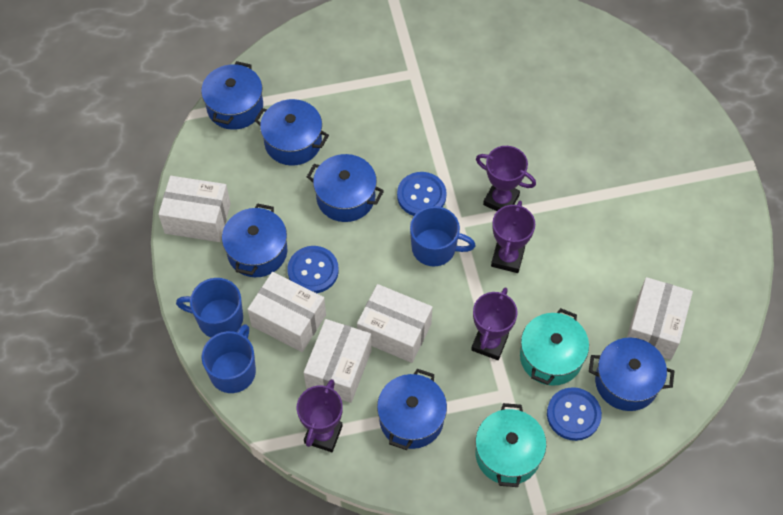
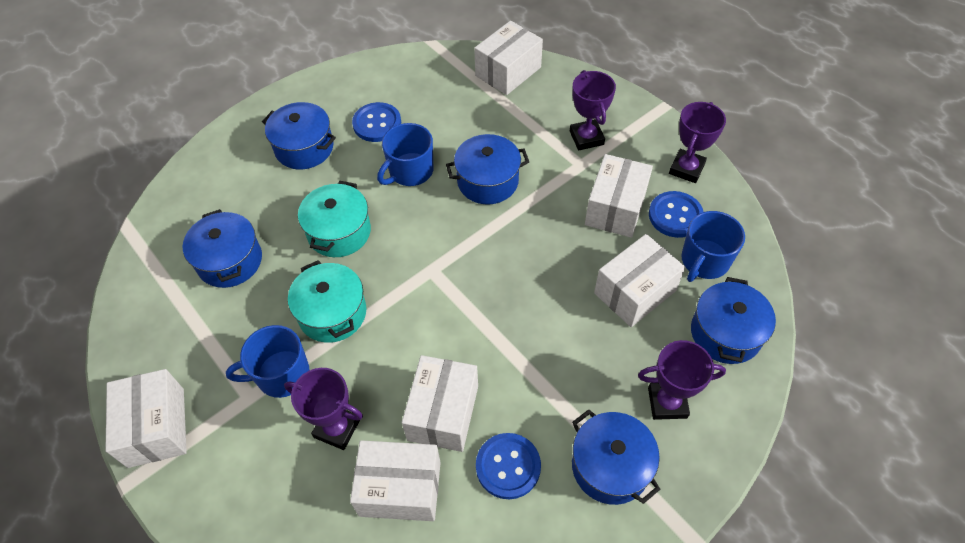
blue pot: [201,61,263,130] [222,203,287,277] [254,99,329,166] [307,154,384,222] [377,369,447,450] [589,337,674,411] = 6 -> [183,209,262,288] [262,102,336,169] [446,134,529,204] [572,409,660,505] [691,277,776,364] = 5
white box: [158,176,231,242] [247,272,326,352] [304,319,372,403] [357,284,433,363] [627,277,693,360] = 5 -> [105,369,187,468] [350,440,441,521] [402,355,478,452] [474,20,543,95] [585,154,653,238] [594,234,685,327] = 6

